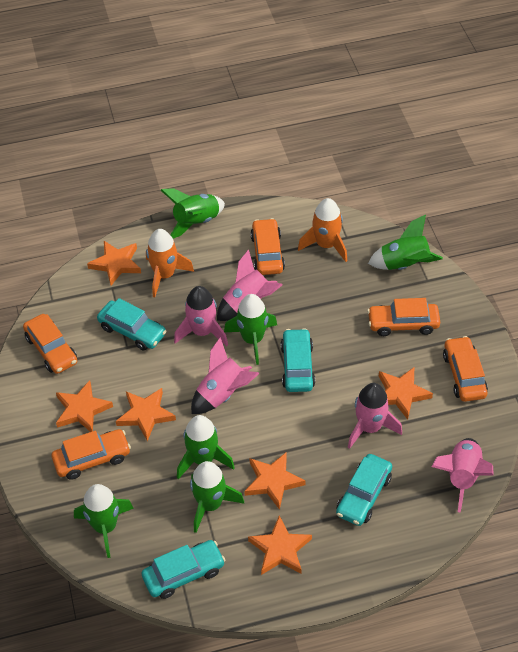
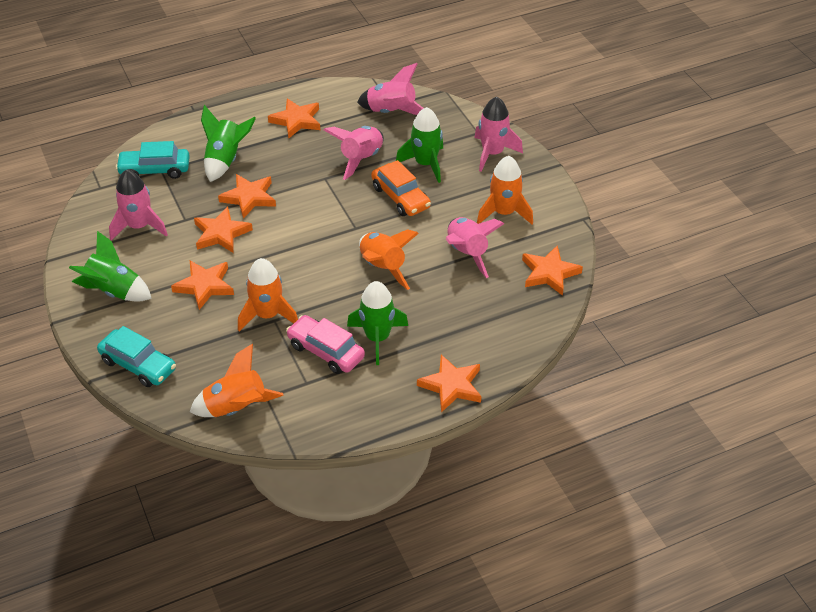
green rocket: [74,484,134,558] [161,188,225,239] [177,415,235,479] [190,461,244,533] [224,294,277,365] [368,215,443,270] = 6 -> [69,231,152,302] [201,105,256,182] [347,281,408,365] [396,107,443,183] = 4
orange car: [23,314,77,374] [51,429,131,480] [250,218,285,275] [367,298,440,336] [443,336,488,402] = 5 -> [371,160,431,216] = 1
orange rocket: [146,229,194,298] [298,198,347,262] = 2 -> [190,344,284,417] [238,258,298,332] [359,229,419,290] [477,156,533,224] = 4
pink car: none = 0 -> [286,315,365,374] = 1
turquoise car: [97,298,167,350] [141,540,225,599] [281,328,315,392] [336,454,392,526] = 4 -> [97,326,176,387] [116,141,190,179] = 2

